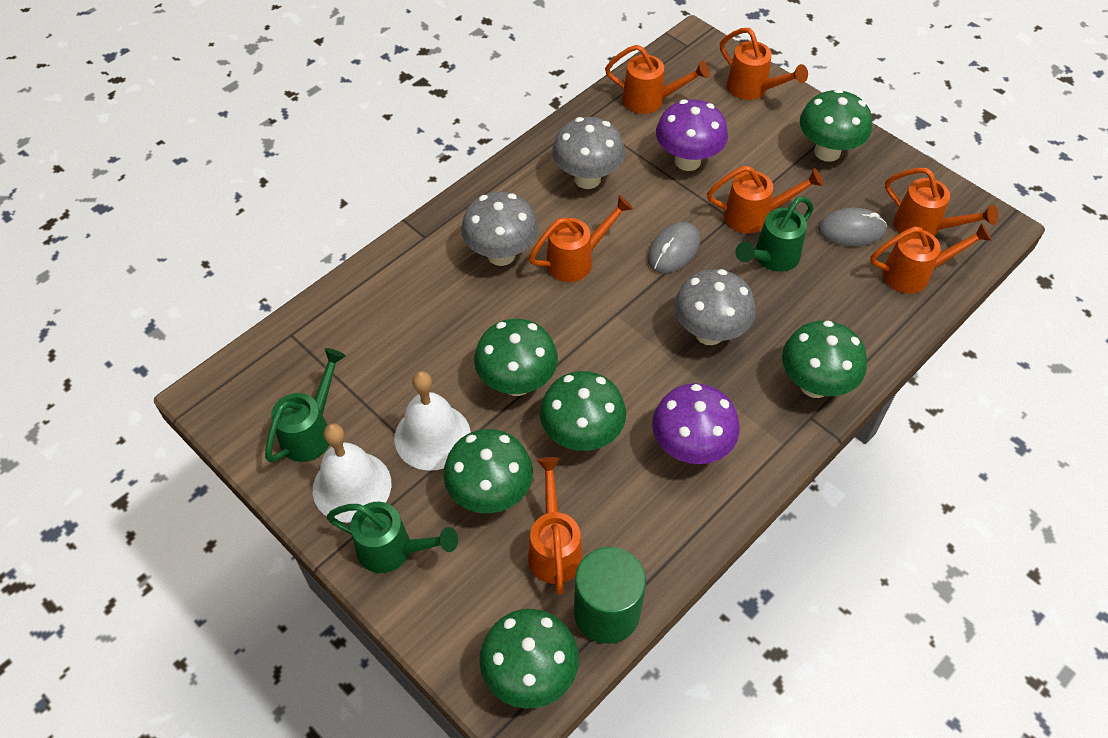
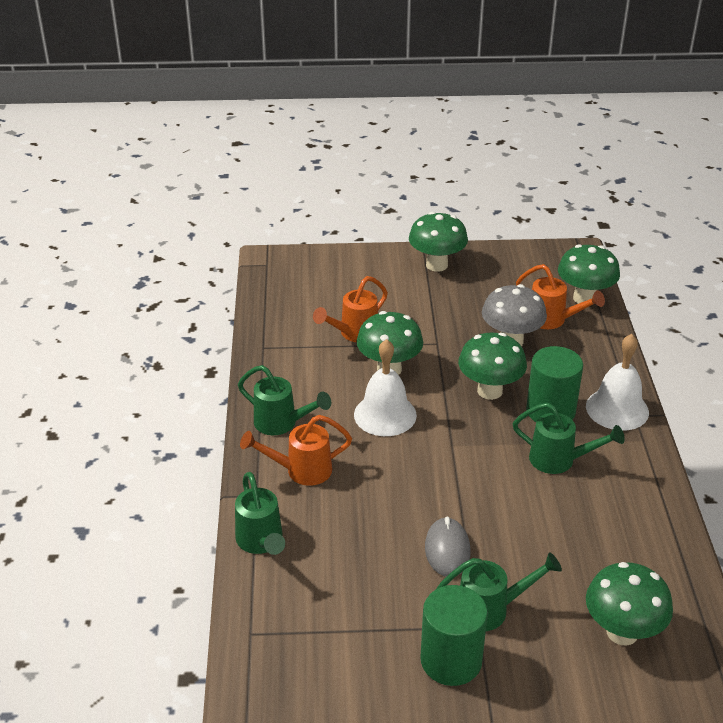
green cylinder: [574,547,646,644] = 1 -> [420,585,488,686] [526,346,583,422] = 2
green mushroom: [443,429,533,513] [474,319,558,396] [480,609,579,709] [540,371,626,451] [782,321,867,398] [800,89,872,162] = 6 -> [357,311,423,375] [409,212,468,272] [458,332,527,400] [558,244,620,304] [586,562,673,646] = 5
green watering can: [265,348,346,462] [327,502,458,573] [735,196,814,272] = 3 -> [235,472,285,555] [238,365,331,435] [436,552,562,631] [512,403,625,474] = 4
grey mouse: [647,222,700,273] [818,208,887,246] = 2 -> [425,516,470,577] = 1
grey mushroom: [461,192,538,266] [552,117,625,189] [674,269,756,345] = 3 -> [482,284,547,346] = 1
orange watering can: [528,457,583,595] [529,195,633,282] [605,45,710,114] [707,166,823,233] [720,28,808,100] [870,223,992,293] [885,168,998,236] = 7 -> [240,415,352,486] [313,276,388,342] [516,264,605,329] = 3
purple mushroom: [652,383,740,464] [656,99,728,171] = 2 -> none = 0

